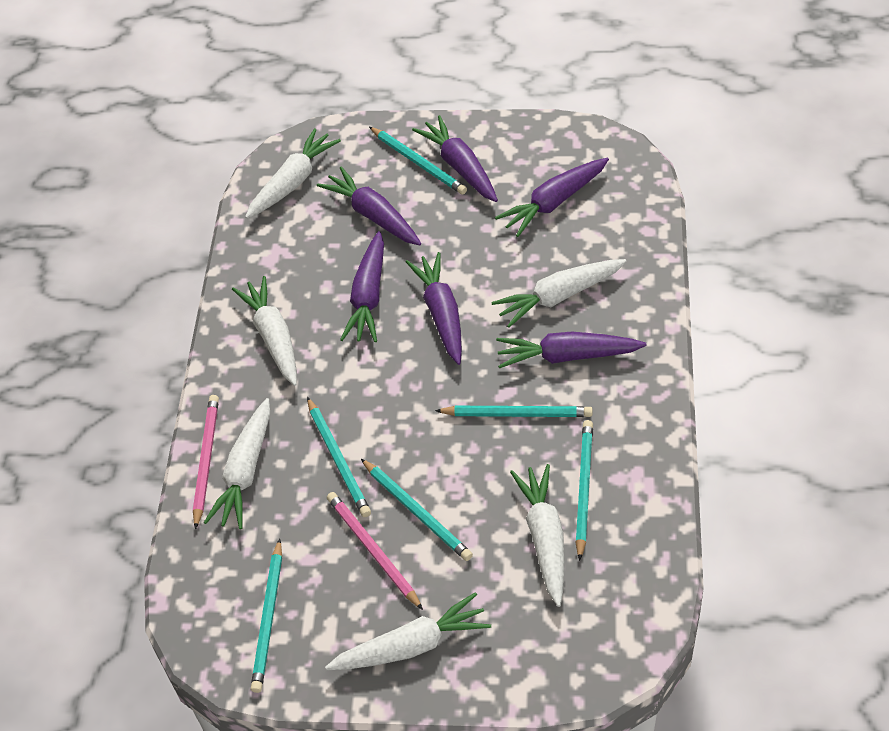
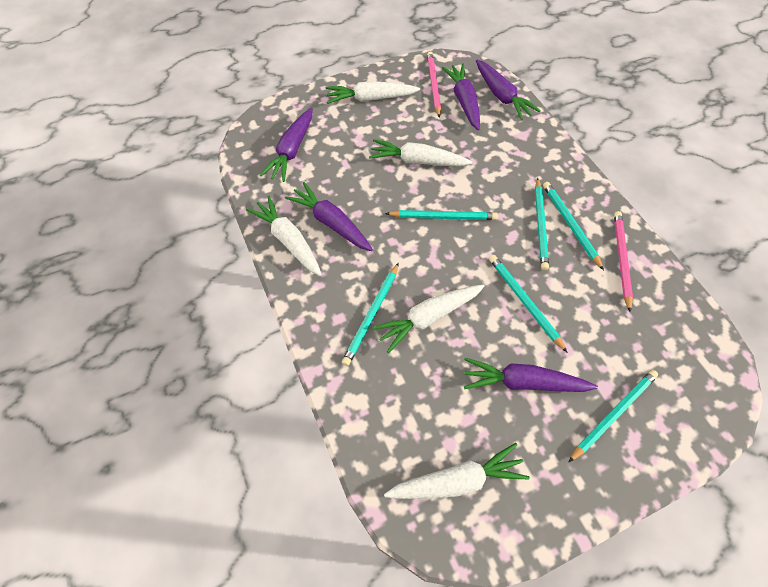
purple carrot: [317,167,421,245] [340,231,384,342] [406,252,462,365] [412,115,498,202] [495,158,609,237] [496,332,646,368] = 6 -> [260,108,312,182] [285,182,373,251] [442,64,480,130] [464,358,598,392] [476,60,541,120] = 5
white carrot: [204,398,270,529] [232,276,297,386] [245,128,341,219] [325,592,491,670] [491,259,627,328] [510,464,565,607] = 6 -> [246,196,322,276] [326,81,420,104] [369,139,473,167] [372,285,484,353] [384,443,530,499] = 5

